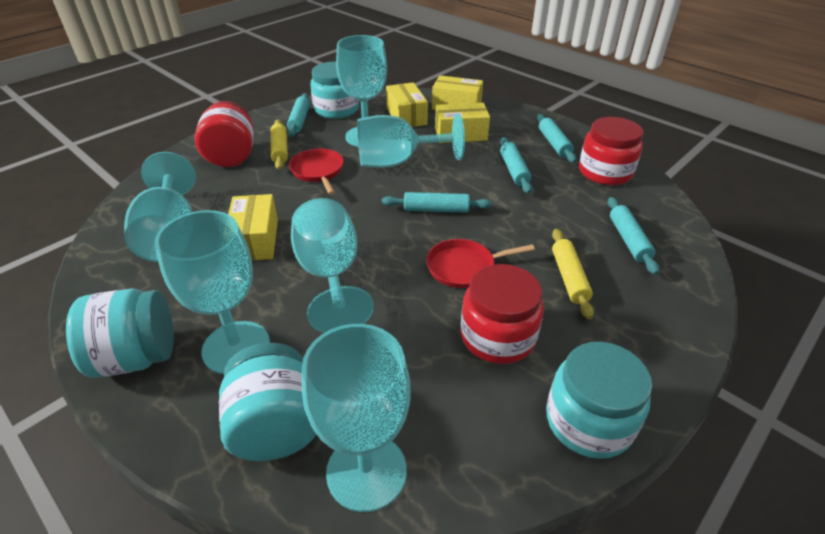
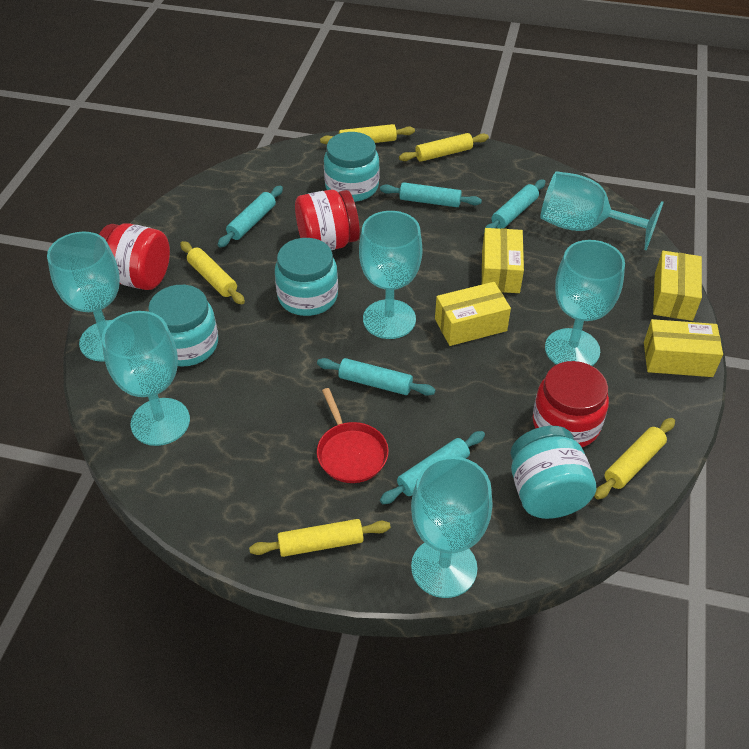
red pan: [289,149,344,195] [426,239,535,288] = 2 -> [317,388,389,483] = 1
yellow rolling pin: [271,120,288,170] [552,229,594,319] = 2 -> [180,241,245,304] [249,519,391,557] [320,124,415,144] [399,133,489,162] [594,418,675,500] = 5

